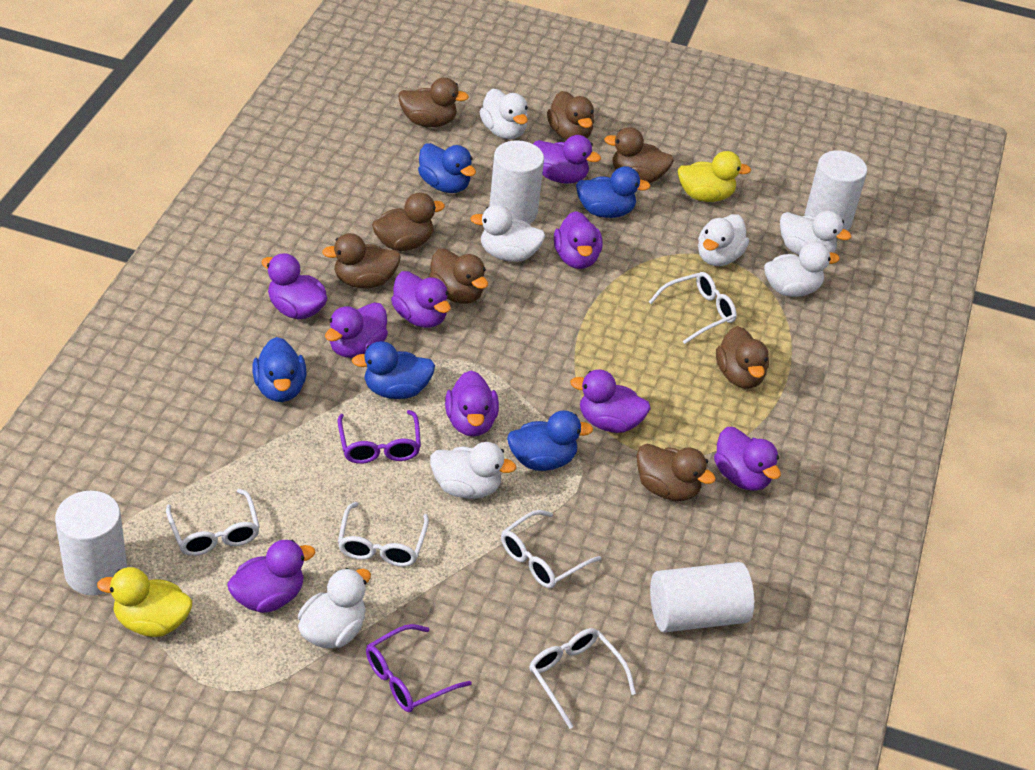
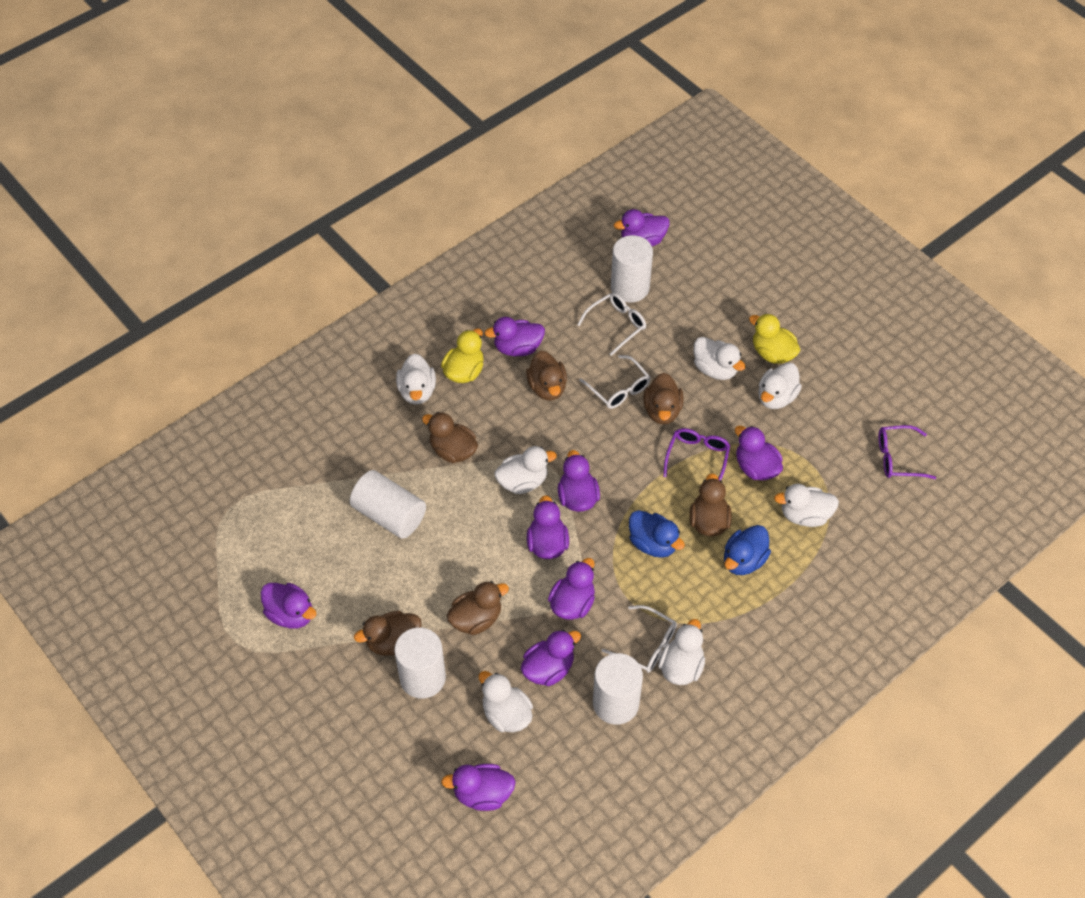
blue duck: [252,337,306,402] [352,341,435,399] [418,143,476,193] [507,410,593,471] [576,166,651,218] = 5 -> [629,510,685,558] [724,525,771,575] = 2
brown duck: [322,233,401,288] [372,192,445,251] [398,77,469,127] [429,249,488,304] [547,91,594,140] [604,127,674,183] [637,444,716,501] [716,326,769,389] = 8 -> [354,611,421,656] [422,412,478,463] [447,581,509,635] [526,351,567,401] [643,373,684,424] [689,473,732,536] = 6
white glasses: [166,489,260,556] [338,502,429,567] [501,510,602,588] [529,628,636,729] [649,272,737,344] = 5 -> [577,293,646,356] [579,355,651,409] [602,605,677,673] = 3

